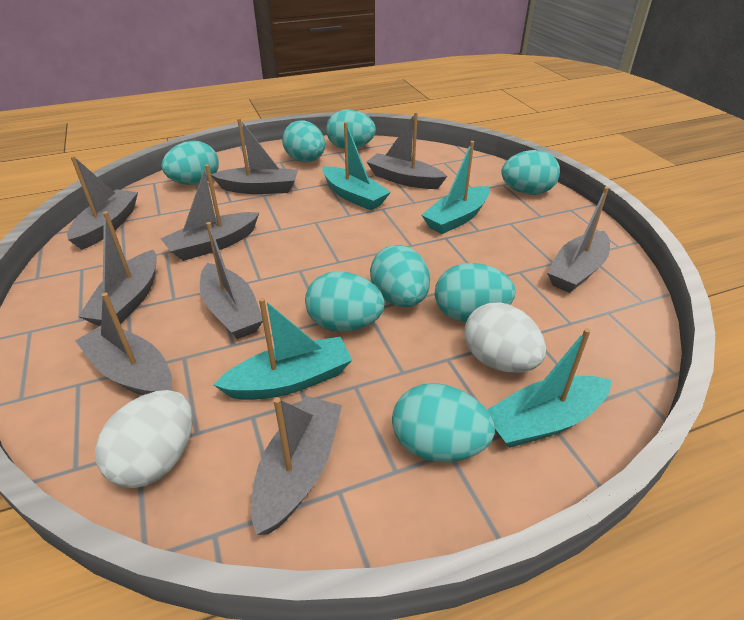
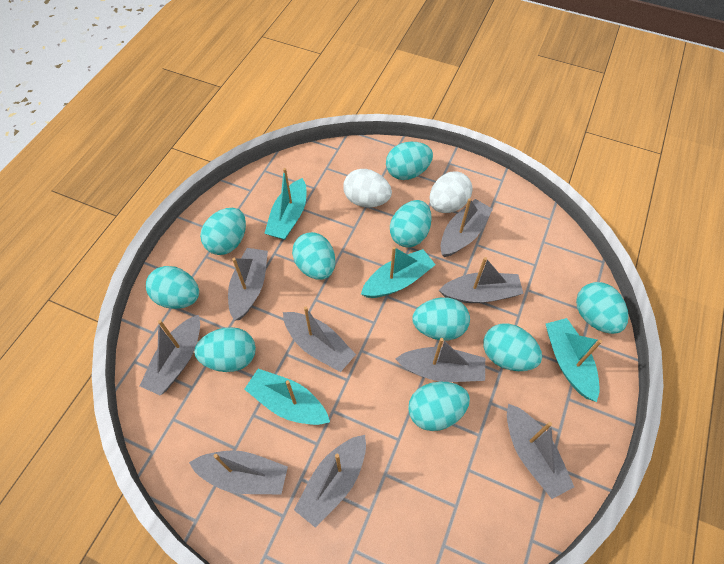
turquoise egg: [162,141,219,185] [282,120,325,162] [305,271,385,332] [326,110,376,149] [370,245,430,307] [392,383,495,462] [435,263,516,322] [501,150,560,195] = 8 -> [146,266,199,309] [194,327,256,372] [200,208,246,255] [292,232,335,280] [386,142,433,180] [390,200,432,247] [408,382,470,431] [412,297,470,340] [483,323,542,371] [576,282,629,334] = 10

